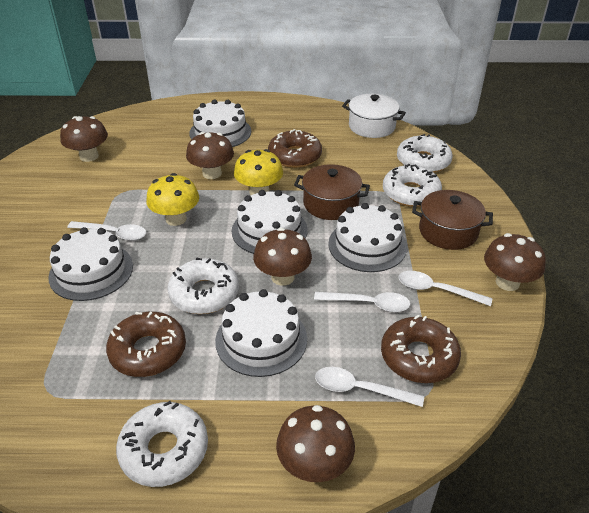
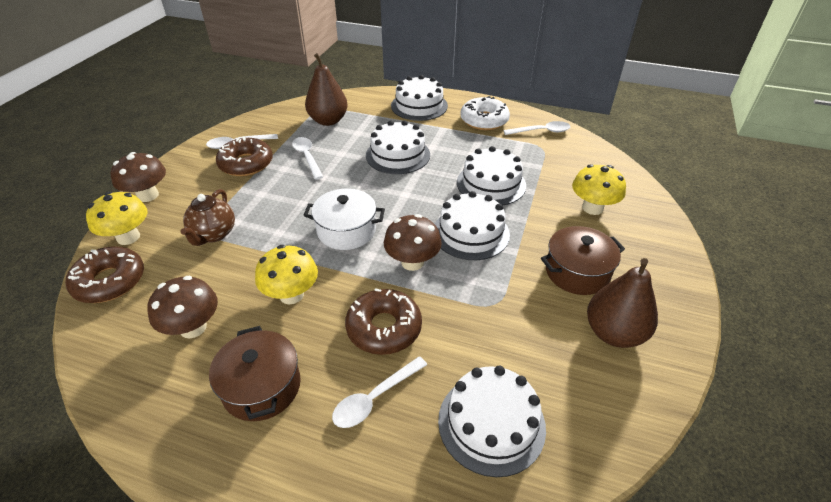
brown mushroom: [60,116,108,162] [186,132,234,179] [253,228,312,286] [276,405,355,482] [484,233,546,291] = 5 -> [111,152,166,202] [147,276,218,339] [384,214,442,271] = 3
brown pear: none = 0 -> [305,53,347,126] [587,258,658,348] = 2
brown teapot: none = 0 -> [180,189,235,246] = 1
white donut: [116,401,208,487] [167,258,239,314] [383,164,442,207] [397,134,452,173] = 4 -> [460,96,510,130] = 1
yellow mushroom: [146,173,199,226] [234,149,283,195] = 2 -> [86,192,148,245] [255,245,318,304] [572,164,626,215] = 3

